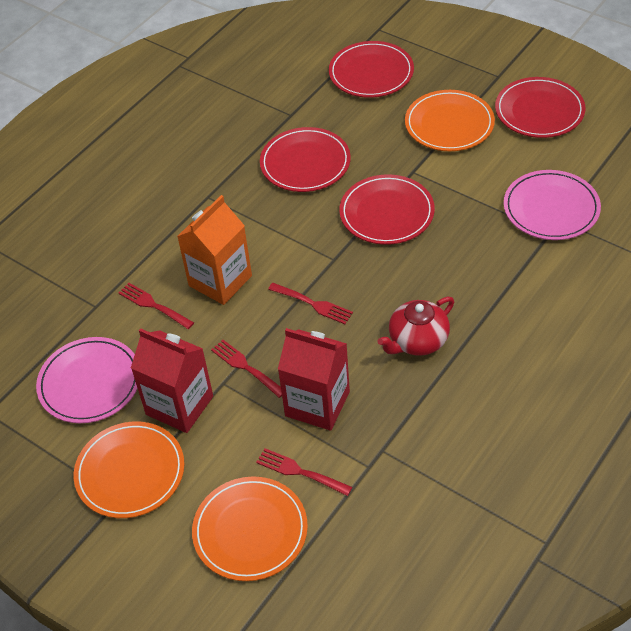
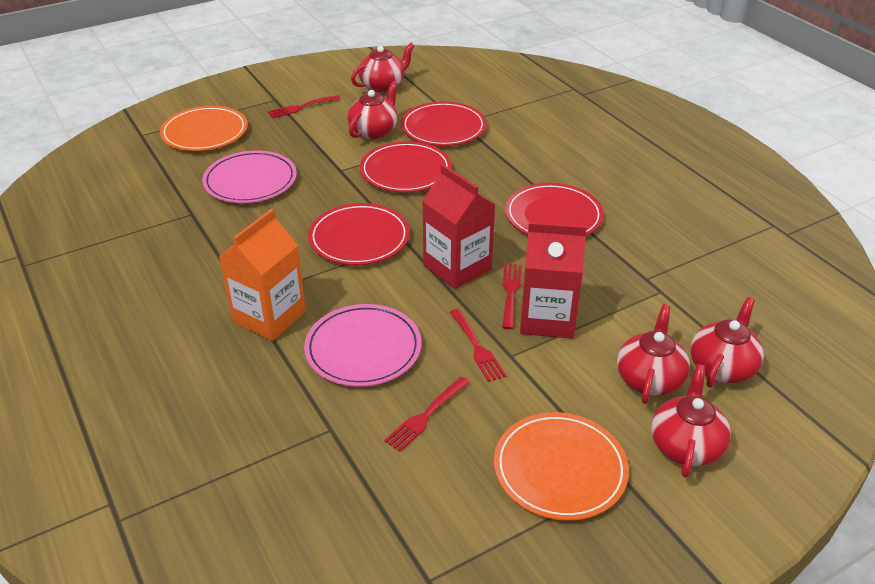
orange plate: [74,421,184,518] [192,477,308,581] [405,90,495,151] = 3 -> [160,106,248,151] [494,412,629,521] = 2
red teapot: [377,297,454,356] = 1 -> [347,81,398,139] [351,43,414,92] [617,304,690,404] [651,364,731,478] [691,297,764,388] = 5

